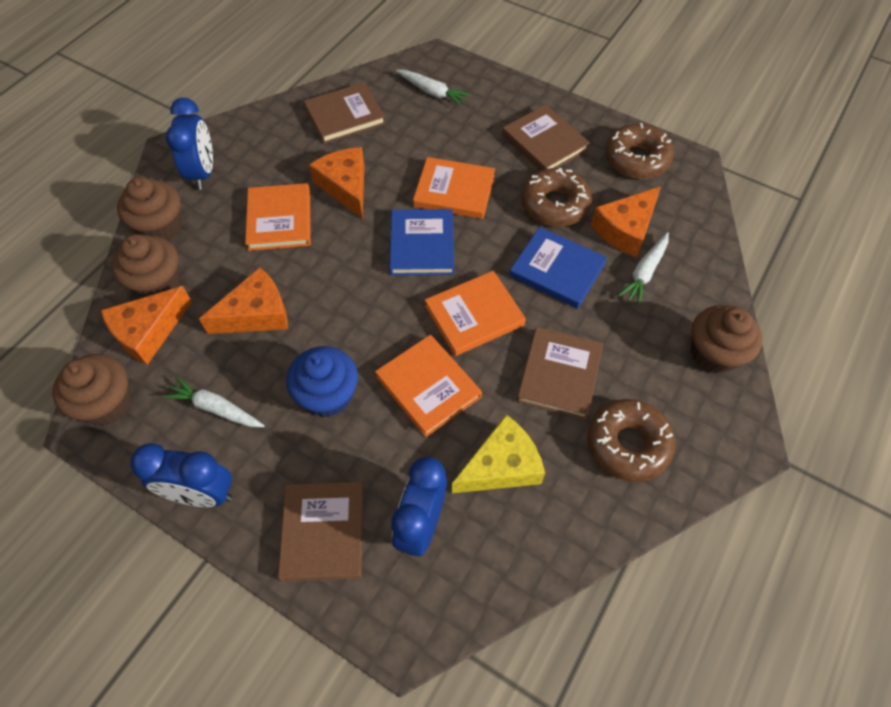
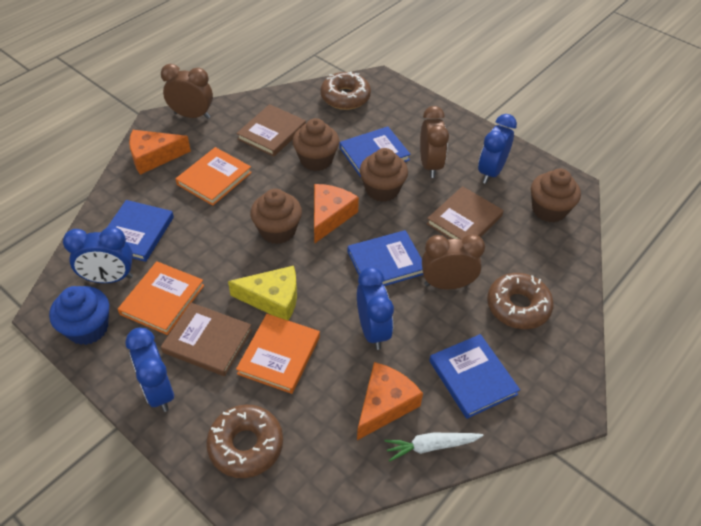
blue book: [389,209,454,276] [509,227,607,309] = 2 -> [107,200,174,262] [339,127,411,177] [348,230,423,286] [429,334,520,419] = 4
blue clock: [130,443,232,507] [166,98,213,190] [391,457,447,556] = 3 -> [63,227,133,283] [125,328,174,412] [357,267,394,350] [478,114,517,184] = 4
brown book: [278,482,364,582] [304,82,386,144] [502,105,590,171] [517,327,603,420] = 4 -> [161,303,252,376] [236,104,306,157] [426,186,503,240] = 3
brown clock: none = 0 -> [161,64,213,119] [420,106,449,178] [422,234,485,289] = 3
orange book: [245,183,311,251] [375,335,482,437] [413,157,495,219] [425,271,526,356] = 4 -> [118,261,204,335] [176,147,252,206] [236,314,320,394] = 3
orange cheese: [101,286,192,365] [199,267,288,334] [309,147,364,219] [591,187,661,257] = 4 -> [129,130,191,175] [314,184,359,244] [357,362,423,440] = 3
white carrot: [162,376,264,427] [396,70,471,107] [618,232,669,306] = 3 -> [384,433,484,461] = 1

